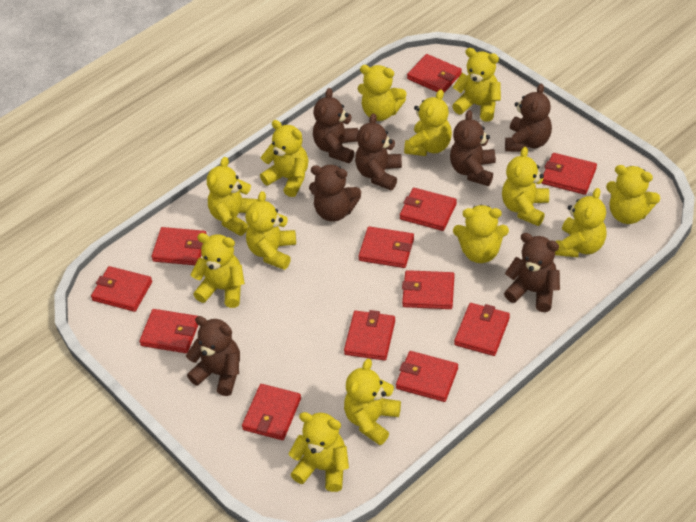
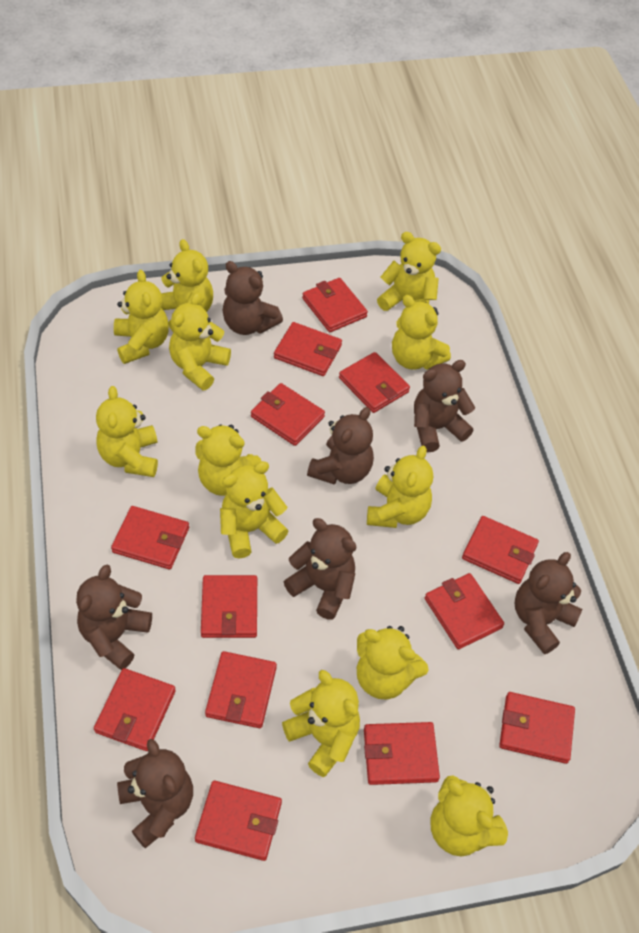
red wallet: [91,266,152,312] [139,309,198,353] [151,227,206,265] [242,384,301,440] [344,310,395,360] [359,226,414,268] [396,351,458,402] [400,188,457,231] [402,270,454,309] [407,54,462,93] [454,303,510,356] [541,153,597,195] = 12 -> [94,668,176,751] [111,506,189,569] [195,780,282,861] [201,575,257,638] [205,651,277,728] [251,383,325,446] [274,322,342,376] [302,278,368,332] [339,352,410,413] [364,722,440,785] [425,573,504,650] [462,516,539,584] [499,692,575,764] = 13
yellow teddy bear: [191,233,245,308] [207,157,258,236] [245,191,296,270] [260,120,308,197] [289,412,349,492] [344,359,401,445] [358,65,407,121] [404,89,452,156] [452,48,501,122] [453,205,509,263] [502,147,549,226] [555,188,607,257] [606,165,660,224] = 13 -> [96,386,158,477] [114,270,169,364] [161,239,213,333] [169,293,231,390] [195,424,262,496] [220,461,288,559] [282,670,360,777] [357,626,429,699] [367,446,433,528] [377,232,441,311] [392,295,451,370] [431,775,508,856] = 12

